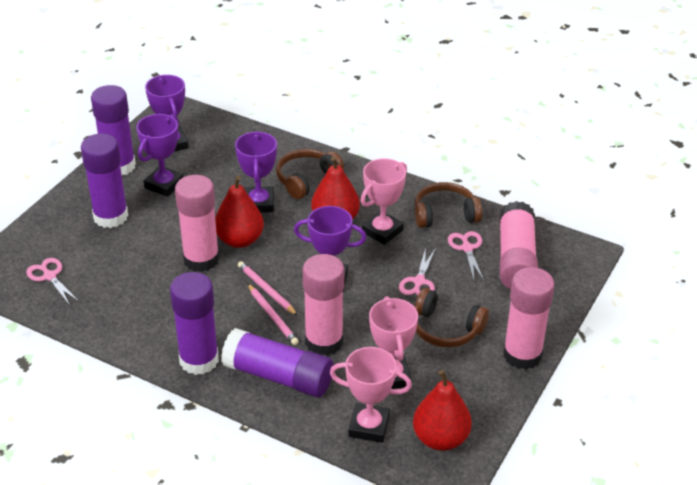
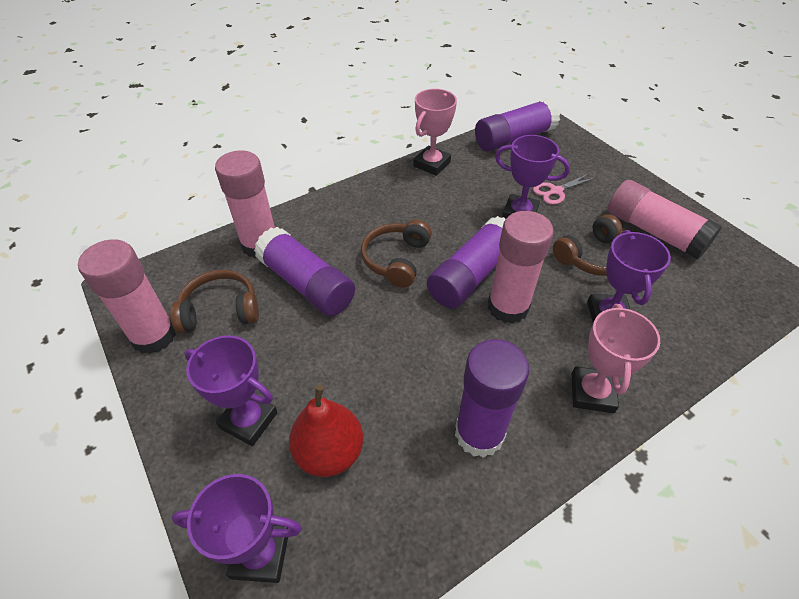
pink pencil: [238,261,298,316] [247,283,299,345] = 2 -> none = 0
pink scissors: [26,258,79,305] [399,247,435,296] [448,231,484,280] = 3 -> [533,174,595,205] = 1
pink trophy: [330,347,412,443] [361,158,407,245] [369,296,418,389] = 3 -> [413,89,457,176] [572,304,660,413] = 2
red pear: [215,176,264,248] [311,156,360,219] [413,370,472,451] = 3 -> [289,385,363,477] = 1

